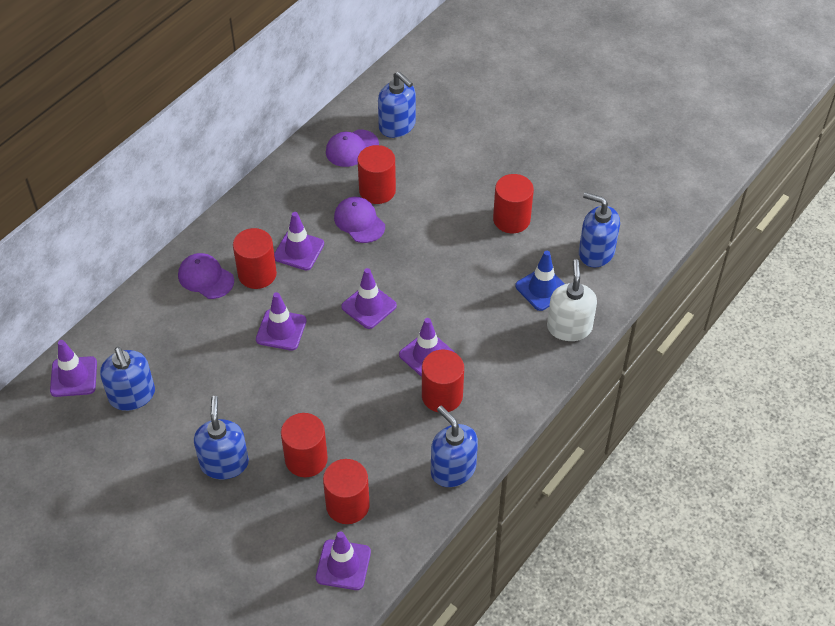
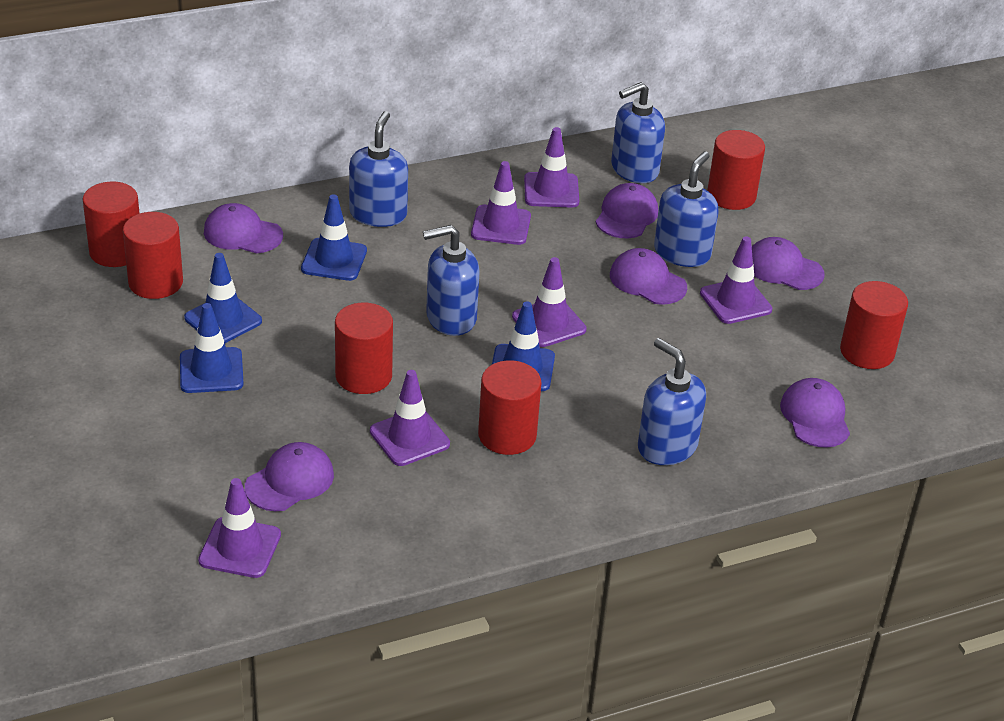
blue traffic cone: [515,251,565,311] = 1 -> [180,303,244,393] [184,253,262,343] [301,194,367,281] [492,301,555,391] = 4
purple cap: [178,253,234,299] [326,129,379,167] [334,197,385,243] = 3 -> [204,203,283,254] [245,442,334,511] [596,183,658,238] [610,248,687,305] [752,237,824,290] [780,378,850,448] = 6
white soap dispenser: [547,259,597,341] = 1 -> none = 0

